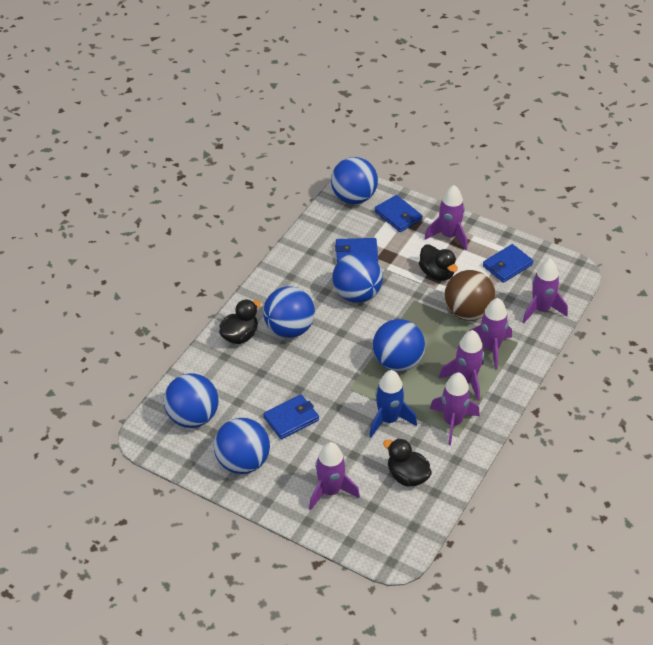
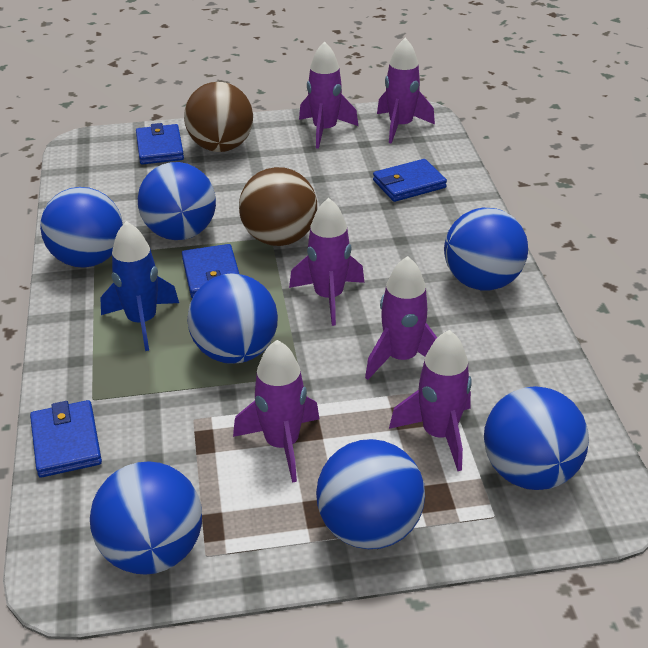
black duck: [219,299,261,344] [383,438,432,487] [419,244,458,281] = 3 -> none = 0
blue ball: [164,373,219,428] [214,418,270,474] [263,286,315,338] [331,157,378,204] [332,253,383,303] [372,319,425,372] = 6 -> [40,187,123,268] [90,461,202,575] [138,162,216,240] [187,273,278,364] [316,439,425,549] [444,208,528,291] [484,386,589,490] = 7
brown ball: [444,270,496,321] = 1 -> [184,82,253,152] [239,167,317,246] = 2

